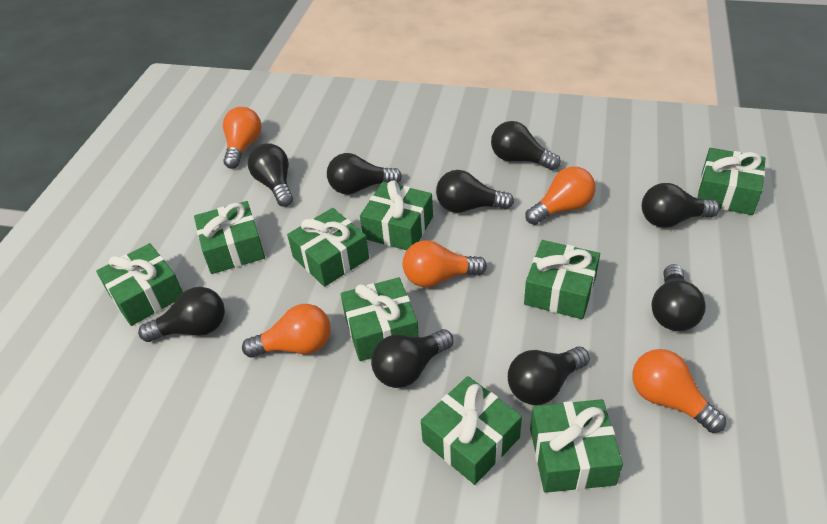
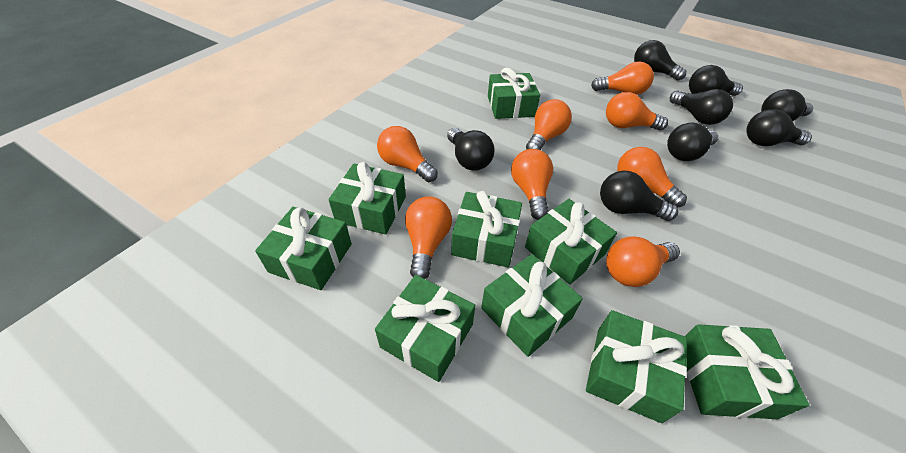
black light bulb: [138,287,225,342] [248,143,293,207] [327,153,402,195] [371,329,453,388] [436,170,514,213] [491,121,561,170] [508,346,590,405] [642,183,720,228] [651,264,706,331] = 9 -> [447,128,495,171] [600,171,678,221] [634,40,686,81] [667,122,718,161] [670,89,733,125] [689,65,743,96] [746,109,812,146] [761,89,813,122] = 8
orange light bulb: [223,107,262,169] [242,304,331,358] [403,240,487,287] [525,167,596,225] [632,349,726,433] = 5 -> [377,126,438,182] [405,196,452,279] [511,149,553,220] [526,99,572,150] [591,61,654,95] [606,92,668,131] [606,236,680,287] [617,147,687,208] = 8

